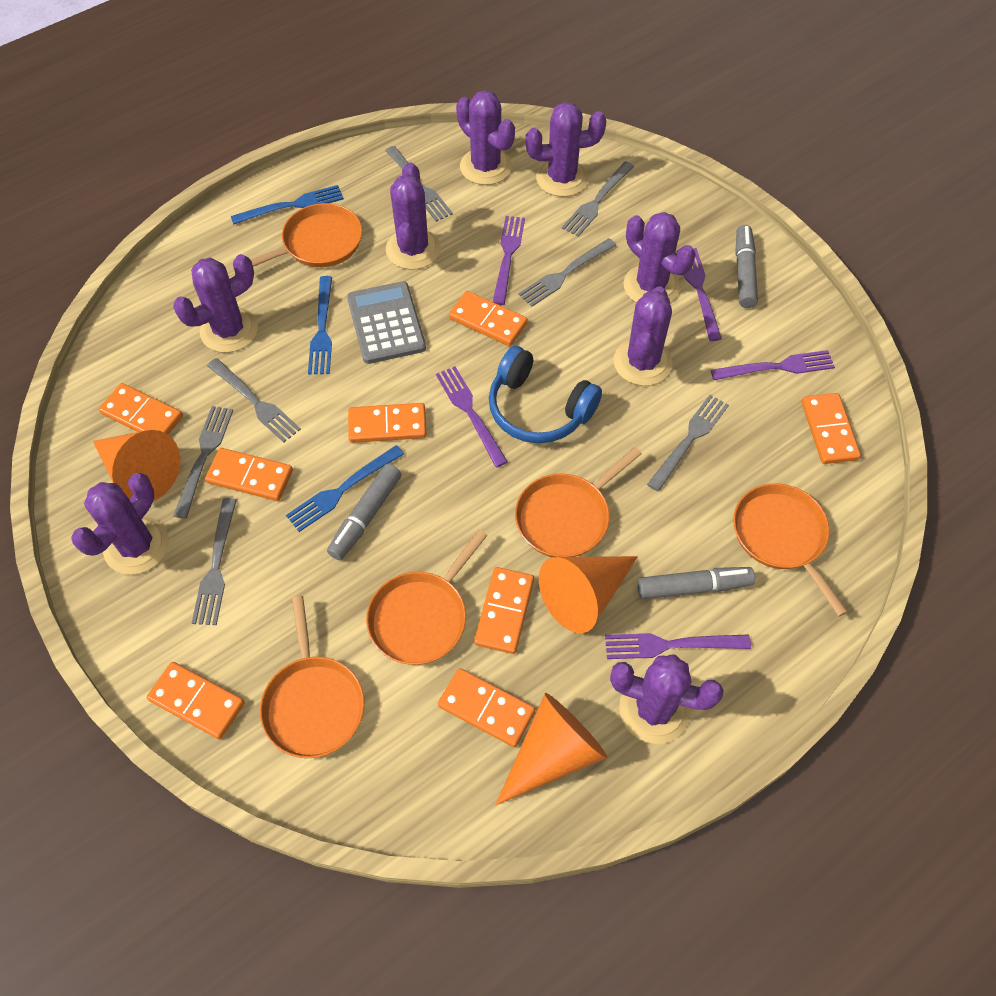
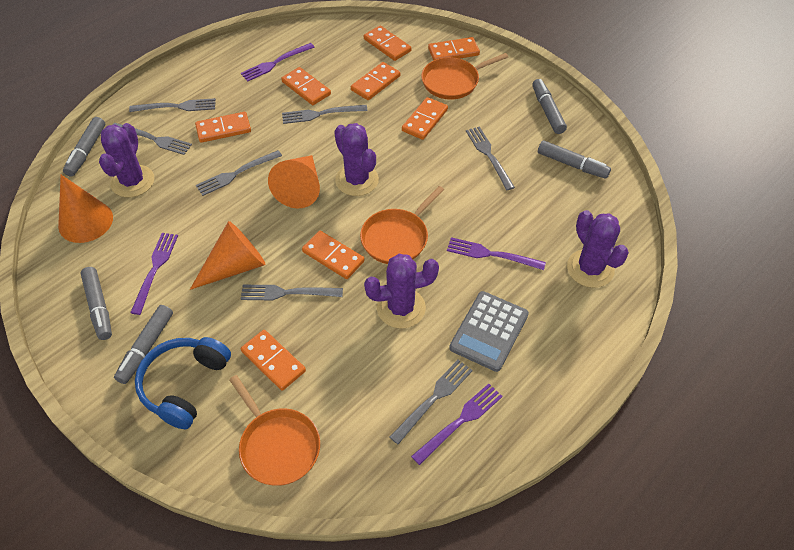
blue fork: [231,185,344,225] [286,445,404,532] [308,276,332,374] = 3 -> none = 0
grey marker: [327,464,402,560] [637,567,755,599] [735,225,758,308] = 3 -> [63,117,105,177] [80,267,112,340] [114,305,173,384] [532,79,567,134] [538,140,611,179] = 5
orange pan: [251,203,362,267] [260,596,365,758] [366,530,487,665] [515,447,642,557] [733,483,848,616] = 5 -> [229,375,320,486] [360,186,444,264] [421,53,508,100] = 3
purple cactus: [71,473,169,575] [173,254,258,353] [386,163,441,270] [456,90,515,185] [525,102,606,197] [610,654,724,744] [613,286,673,386] [624,212,696,303] = 8 -> [99,123,154,197] [334,123,379,196] [364,254,439,329] [567,210,629,288] = 4
purple fork: [436,366,508,467] [493,216,525,305] [605,633,751,659] [677,248,722,341] [711,350,835,380] = 5 -> [130,233,178,315] [241,43,315,81] [411,384,503,465] [447,237,546,270] = 4

